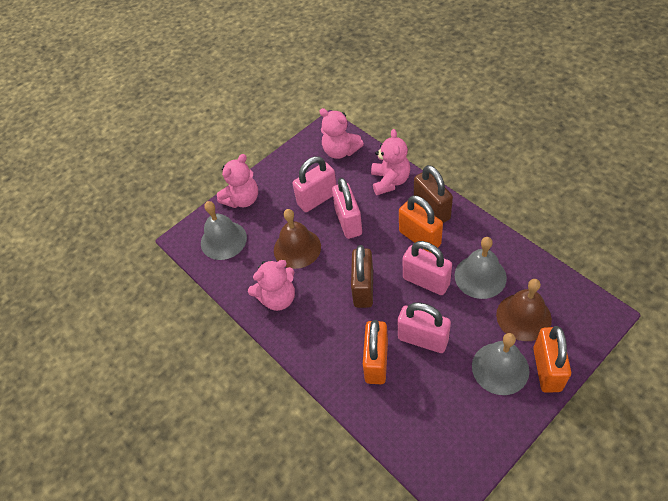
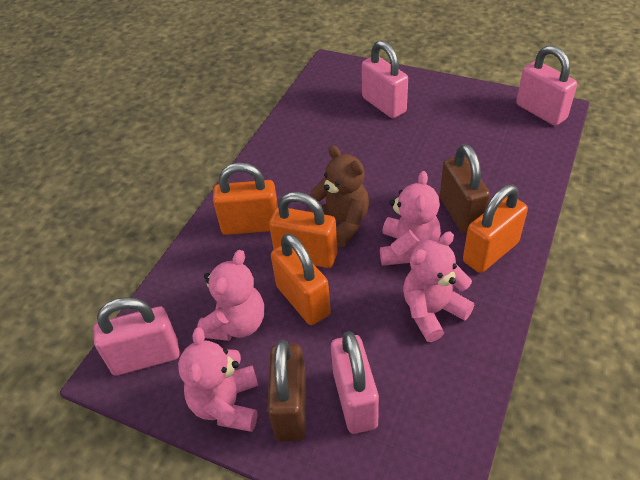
brown bell: [274,209,321,269] [496,279,552,341] = 2 -> none = 0
brown teddy bear: none = 0 -> [307,145,369,247] = 1
grey bell: [201,201,247,260] [454,237,507,299] [472,333,529,395] = 3 -> none = 0
orange padlock: [363,320,388,384] [399,195,443,253] [533,326,571,393] = 3 -> [213,163,278,235] [269,192,338,268] [271,234,331,325] [463,185,528,273] = 4

